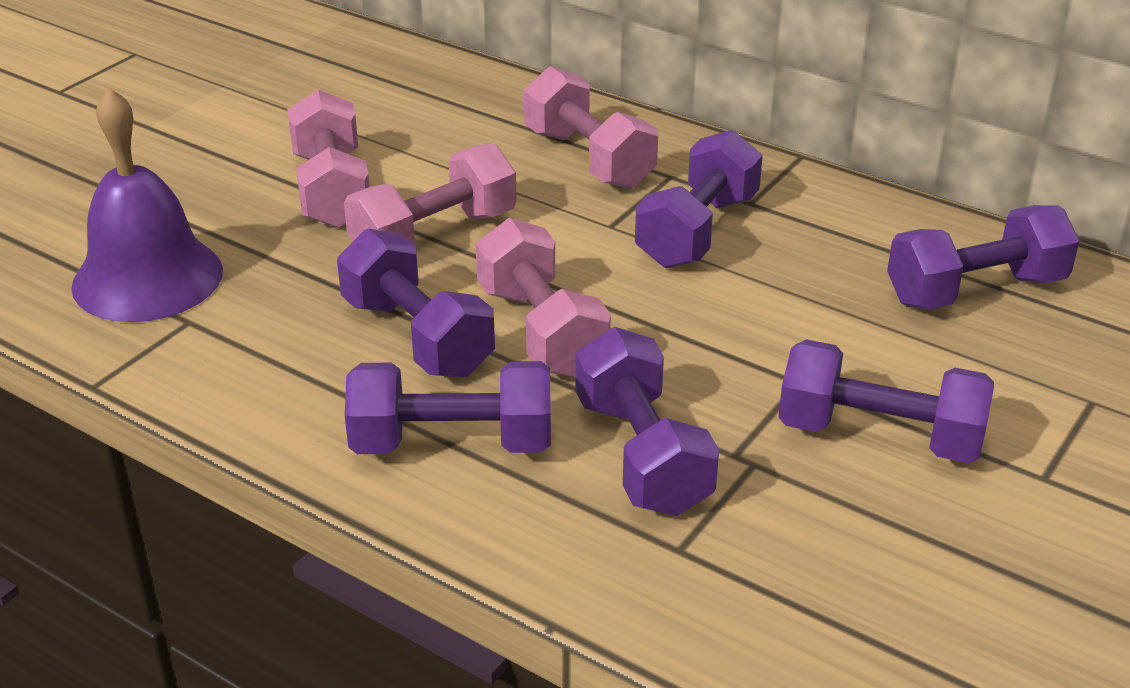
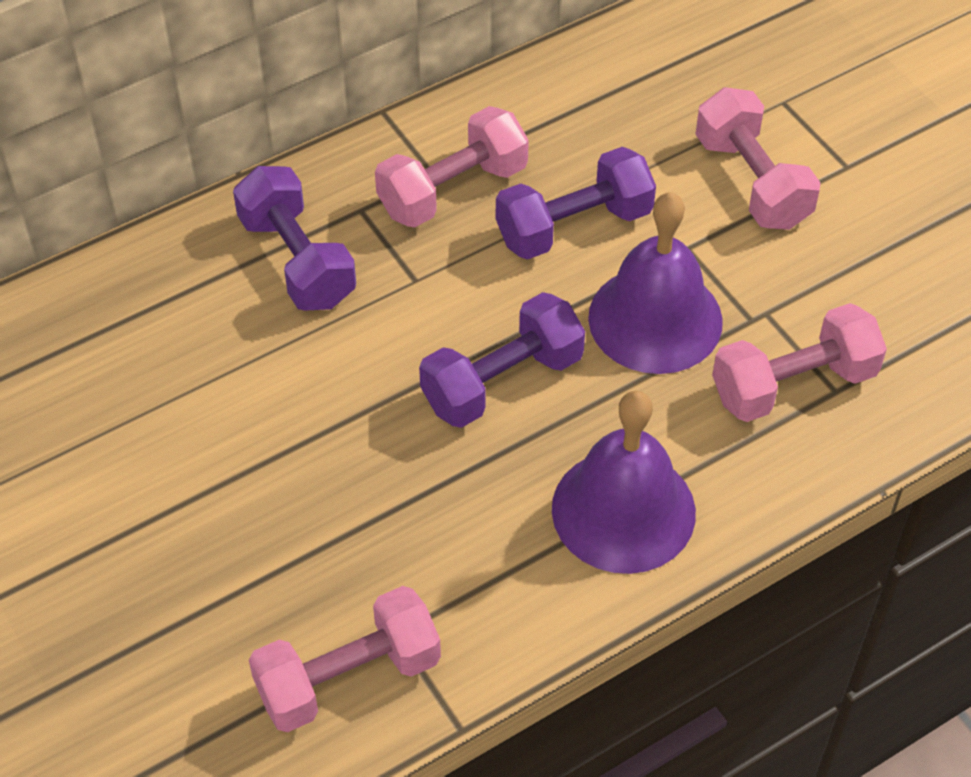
purple bell: [71,88,223,322] = 1 -> [552,391,696,574] [588,192,723,374] = 2
purple dumbbell: [337,229,495,378] [345,361,551,454] [575,327,719,516] [635,130,763,268] [778,339,994,463] [887,205,1079,310] = 6 -> [233,166,356,311] [419,292,585,428] [496,147,656,260] = 3

